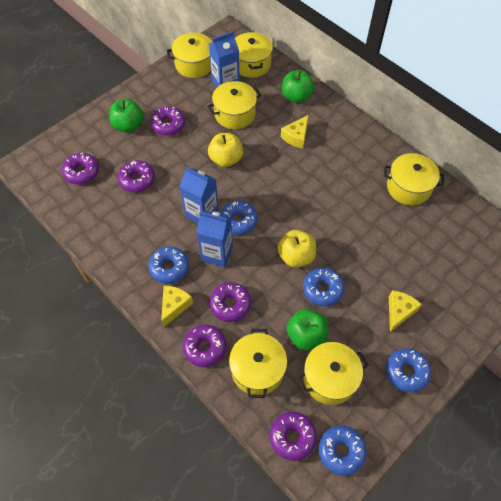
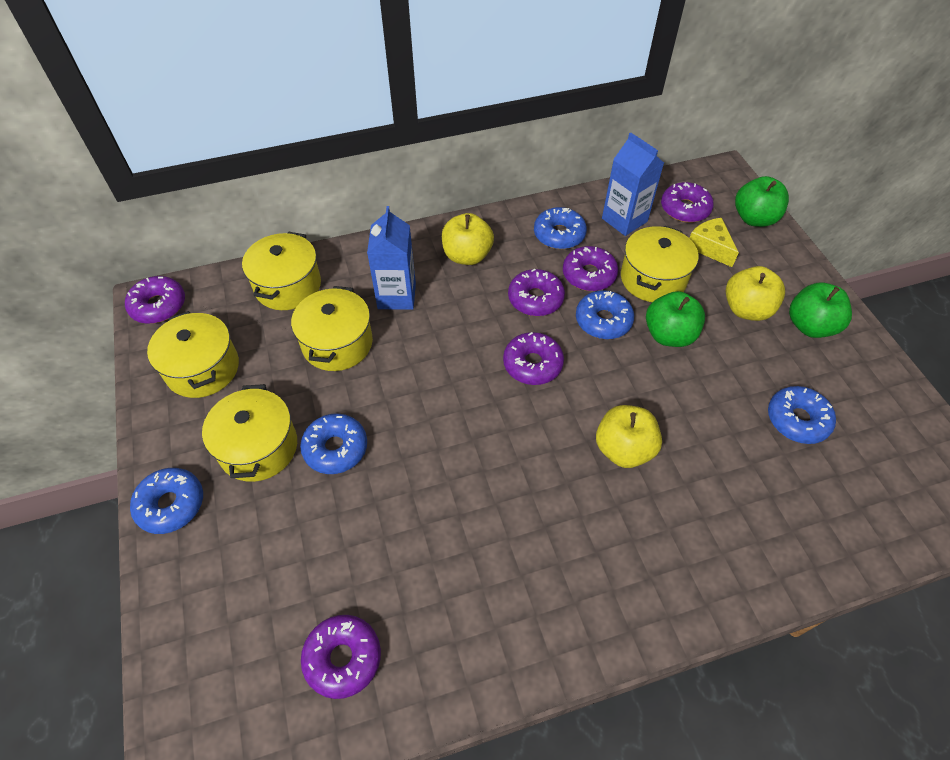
blue carton: [179,167,219,224] [196,211,233,267] [209,31,240,87] = 3 -> [367,206,416,310] [602,132,664,236] = 2
yellow apple: [208,133,243,167] [278,230,316,268] = 2 -> [442,213,494,265] [596,405,662,468] [726,266,785,321] = 3
yellow cheese: [161,285,193,328] [281,115,308,149] [389,290,422,332] = 3 -> [690,218,739,267] = 1
yellow pot: [167,33,212,78] [207,81,261,129] [229,329,287,398] [235,32,273,78] [297,342,368,405] [384,153,444,205] = 6 -> [147,311,239,398] [202,384,297,482] [242,232,321,310] [291,286,373,371] [621,226,698,302] = 5

